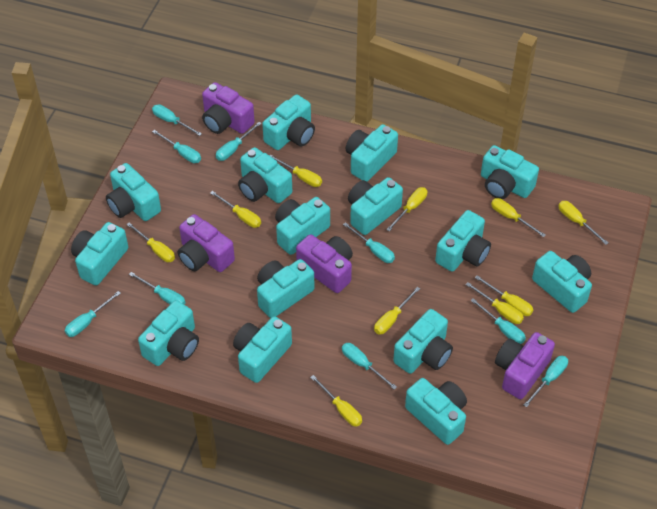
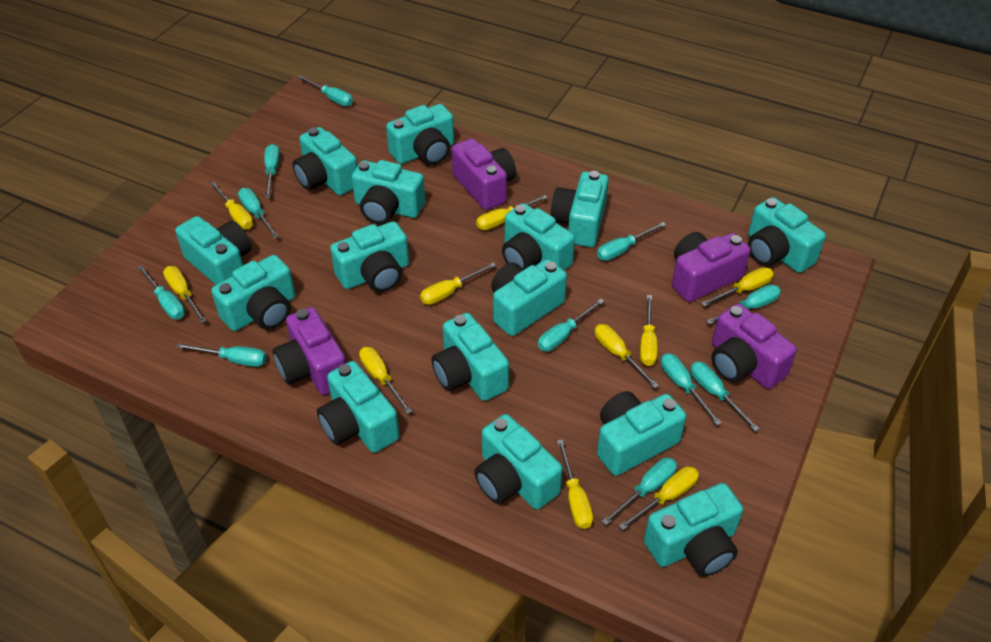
turquoise screwdriver: [65,291,121,337] [129,272,185,305] [152,104,202,136] [152,130,201,163] [216,122,262,161] [342,343,397,390] [343,222,395,263] [470,298,526,344] [524,356,568,407] = 9 -> [137,265,185,319] [176,343,267,367] [238,188,279,239] [264,144,280,198] [297,75,353,106] [538,298,605,351] [597,222,666,261] [602,458,677,525] [661,353,722,425] [690,362,760,432] [706,284,781,325] = 11

